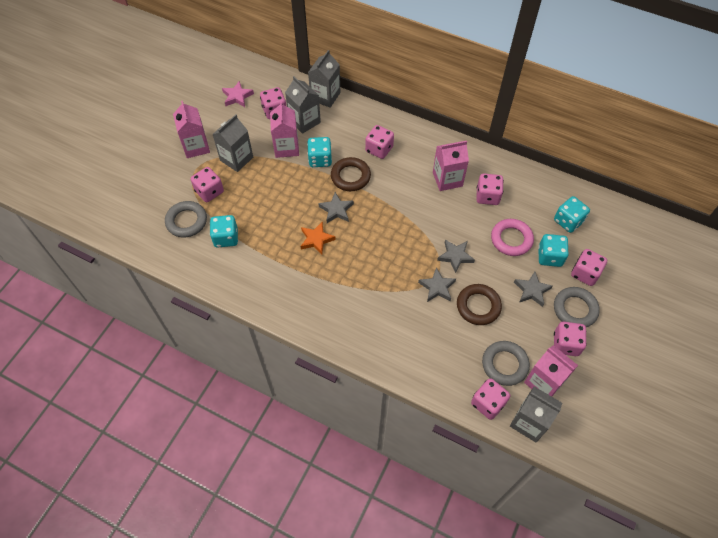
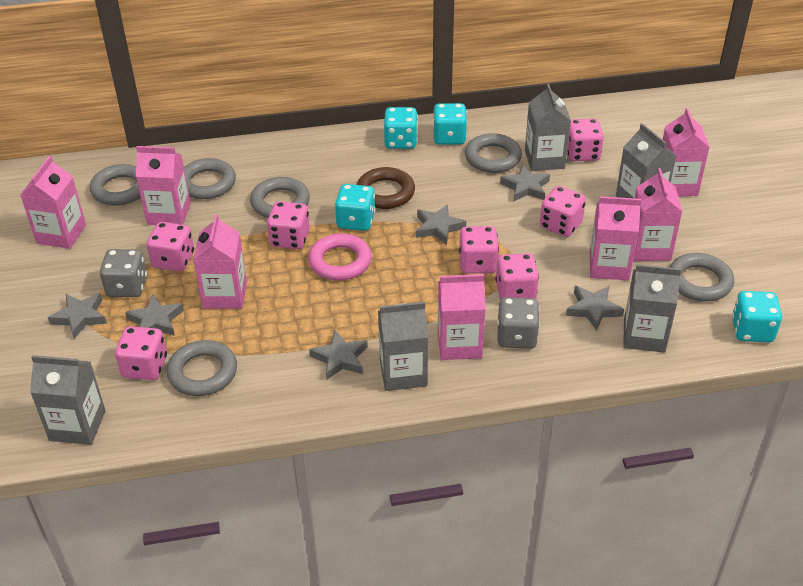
brown ring: [331,157,371,191] [457,284,502,325] = 2 -> [357,167,415,209] = 1
grey carton: [212,114,253,172] [285,76,321,134] [308,50,341,108] [510,386,562,442] = 4 -> [30,355,106,445] [378,302,428,391] [525,83,571,171] [616,123,676,198] [623,264,681,353] = 5
grey dice: none = 0 -> [100,249,147,297] [497,297,540,349] = 2
grey ring: [165,201,207,238] [482,341,530,386] [554,287,600,327] = 3 -> [90,164,141,206] [166,340,237,396] [184,158,236,199] [250,177,310,218] [465,133,522,173] [669,253,734,302] = 6
grey star: [318,192,354,223] [418,267,456,302] [437,240,475,273] [514,271,553,307] = 4 -> [48,293,107,339] [125,295,184,336] [309,330,368,380] [416,204,466,245] [500,165,550,201] [566,286,624,331] = 6
orange star: [301,221,336,255] = 1 -> none = 0
pink carton: [173,100,210,158] [270,101,299,158] [433,141,469,191] [524,345,578,396] = 4 -> [21,156,86,249] [136,146,191,225] [193,214,247,309] [437,274,486,360] [590,196,641,280] [633,168,682,261] [663,108,710,196] = 7
pink star: [222,81,254,107] = 1 -> none = 0

